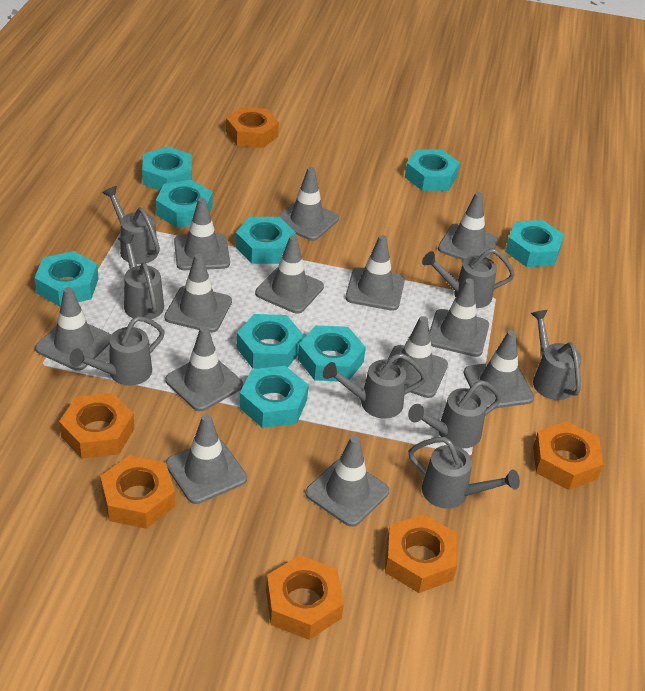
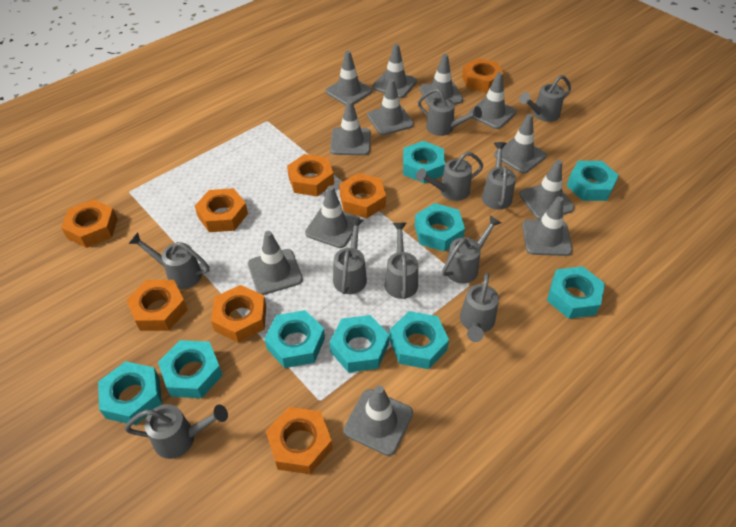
grey traffic cone: [35,287,111,371] [164,254,232,333] [165,326,243,411] [166,414,247,504] [174,198,230,270] [255,235,324,313] [277,167,339,241] [305,436,389,527] [346,235,405,311] [388,316,448,398] [429,278,489,357] [438,192,499,261] [464,330,534,409] = 13 -> [248,231,303,295] [305,186,360,248] [326,51,372,105] [330,100,371,155] [343,385,413,456] [367,79,414,135] [372,44,417,98] [420,54,463,106] [468,72,516,129] [494,114,547,173] [519,160,575,220] [522,196,573,256] = 12
grey watering can: [69,316,165,386] [102,186,160,264] [118,235,164,319] [323,353,427,419] [408,380,501,448] [408,437,520,509] [422,248,515,308] [531,310,581,400] = 8 -> [125,404,228,459] [129,232,209,289] [333,218,367,294] [384,223,418,299] [416,151,483,201] [418,88,482,136] [442,216,501,283] [460,273,499,342] [482,142,516,210] [519,75,571,122] = 10
orange nut: [59,393,134,459] [100,455,175,529] [226,107,279,148] [266,555,344,640] [385,514,457,593] [533,421,603,490] = 6 -> [61,199,118,248] [126,280,188,331] [195,188,248,232] [211,285,266,343] [266,407,333,474] [287,154,334,196] [339,173,386,218] [462,58,504,93] = 8

